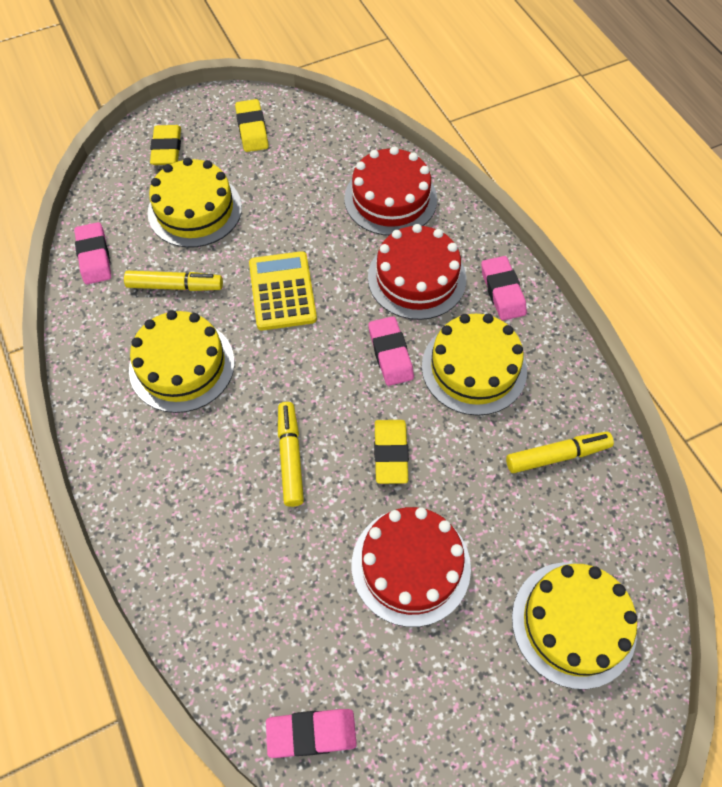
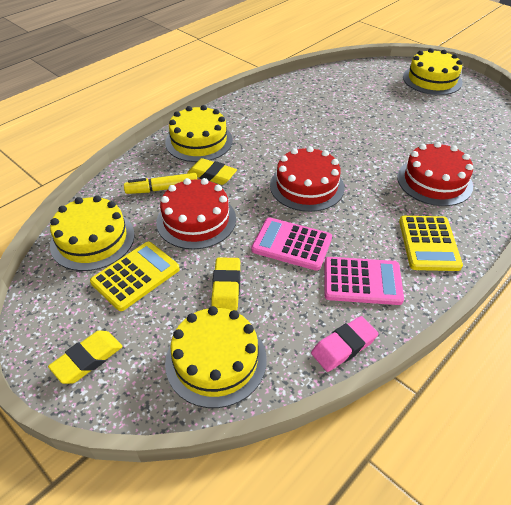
pink calculator: none = 0 -> [251,217,332,271] [324,257,404,305] = 2
pink eraser: [74,222,111,284] [266,709,357,758] [368,316,414,386] [481,256,527,321] = 4 -> [311,316,379,372] = 1
yellow calculator: [249,251,317,330] = 1 -> [90,242,180,311] [399,216,463,271] = 2
yellow marker: [124,271,223,291] [278,402,304,507] [506,431,614,473] = 3 -> [124,173,197,194] = 1

